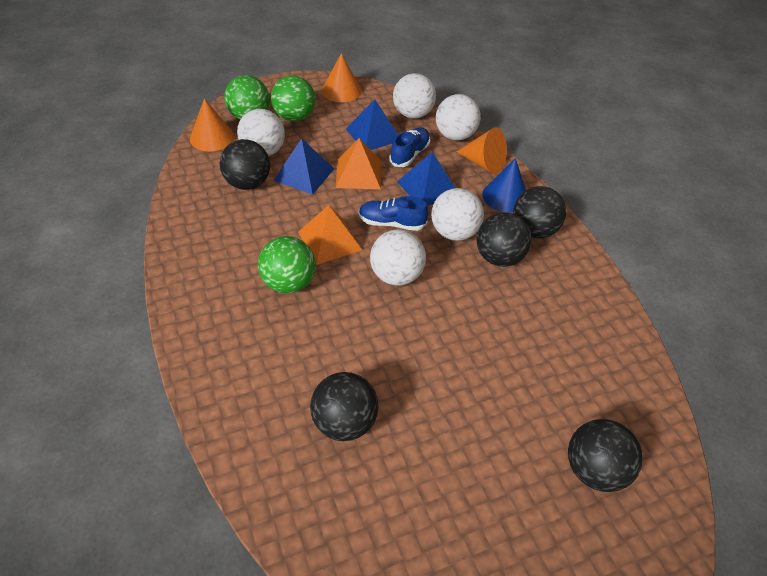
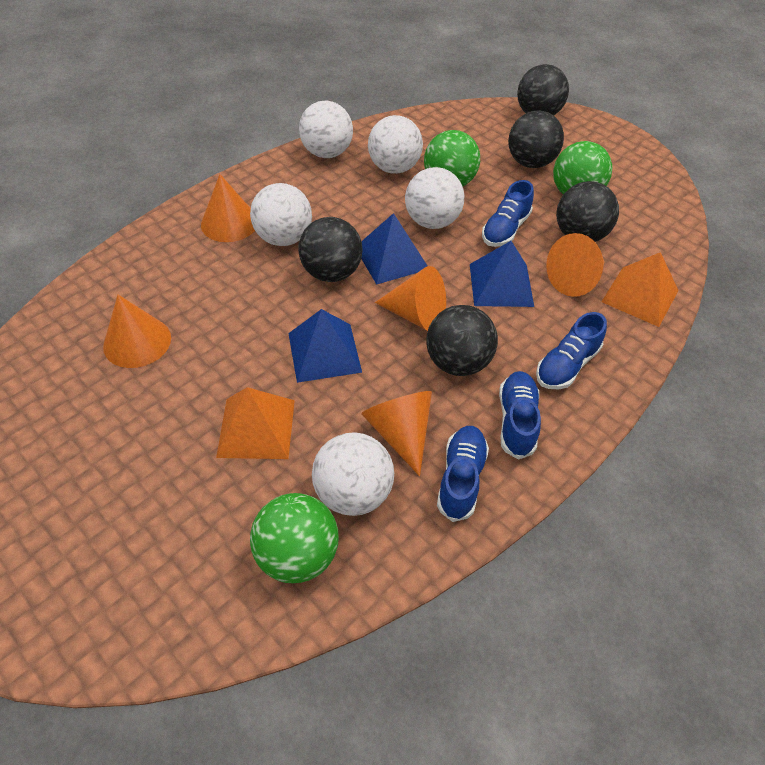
blue cone: [482,158,526,213] = 1 -> none = 0
blue shoe: [359,196,428,231] [389,127,430,167] = 2 -> [437,426,489,522] [482,180,534,247] [499,371,541,459] [536,312,607,389] = 4
orange cone: [190,98,235,151] [322,53,362,102] [456,127,507,174] = 3 -> [103,295,171,368] [201,174,255,242] [361,391,432,476] [375,266,446,331] [546,233,604,297] = 5

